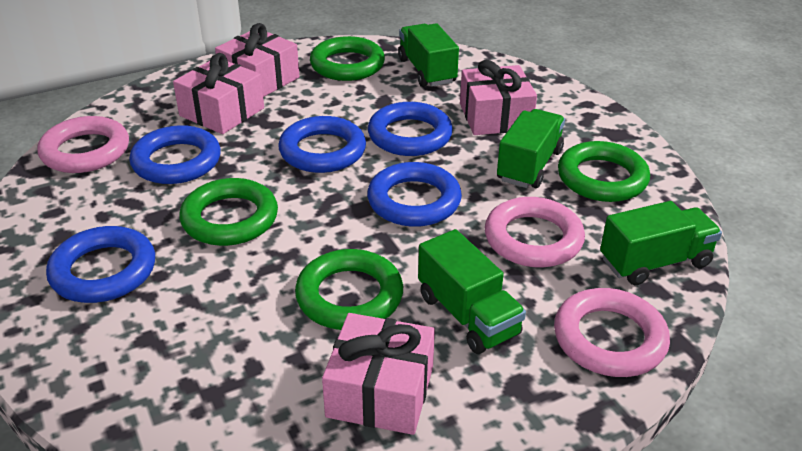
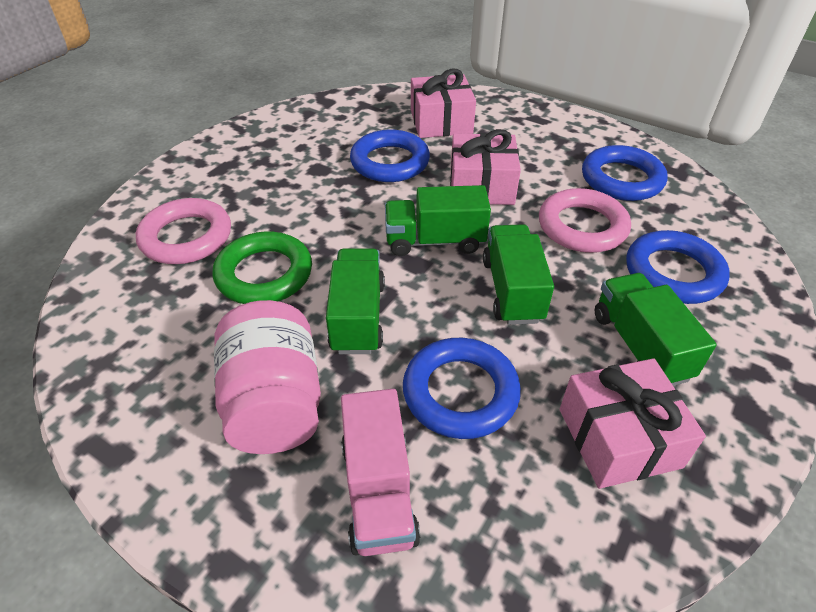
blue ring: [46,226,155,303] [129,125,221,184] [278,116,366,173] [367,162,462,227] [368,102,453,156] = 5 -> [350,130,430,182] [403,338,521,439] [582,145,668,201] [626,230,730,304] = 4
green ring: [179,178,278,246] [295,249,403,330] [310,36,385,81] [558,141,650,202] = 4 -> [212,231,312,304] = 1
pink gift: [173,53,264,134] [215,23,300,97] [322,313,435,435] [460,60,537,135] = 4 -> [411,68,476,138] [450,129,521,205] [560,358,706,489] = 3
pink jar: none = 0 -> [214,300,321,454] = 1
pink ring: [37,116,129,173] [485,197,585,267] [554,288,670,377] = 3 -> [136,198,231,264] [539,188,631,253] = 2
pink truck: none = 0 -> [341,389,420,556] = 1

